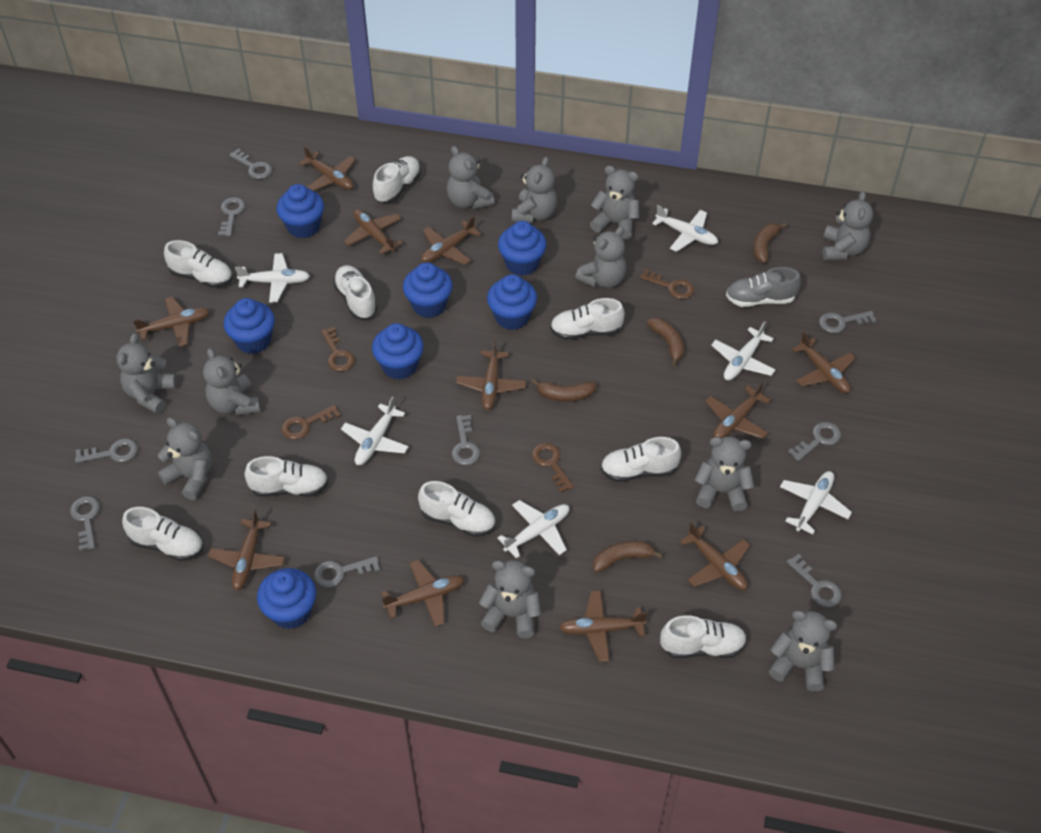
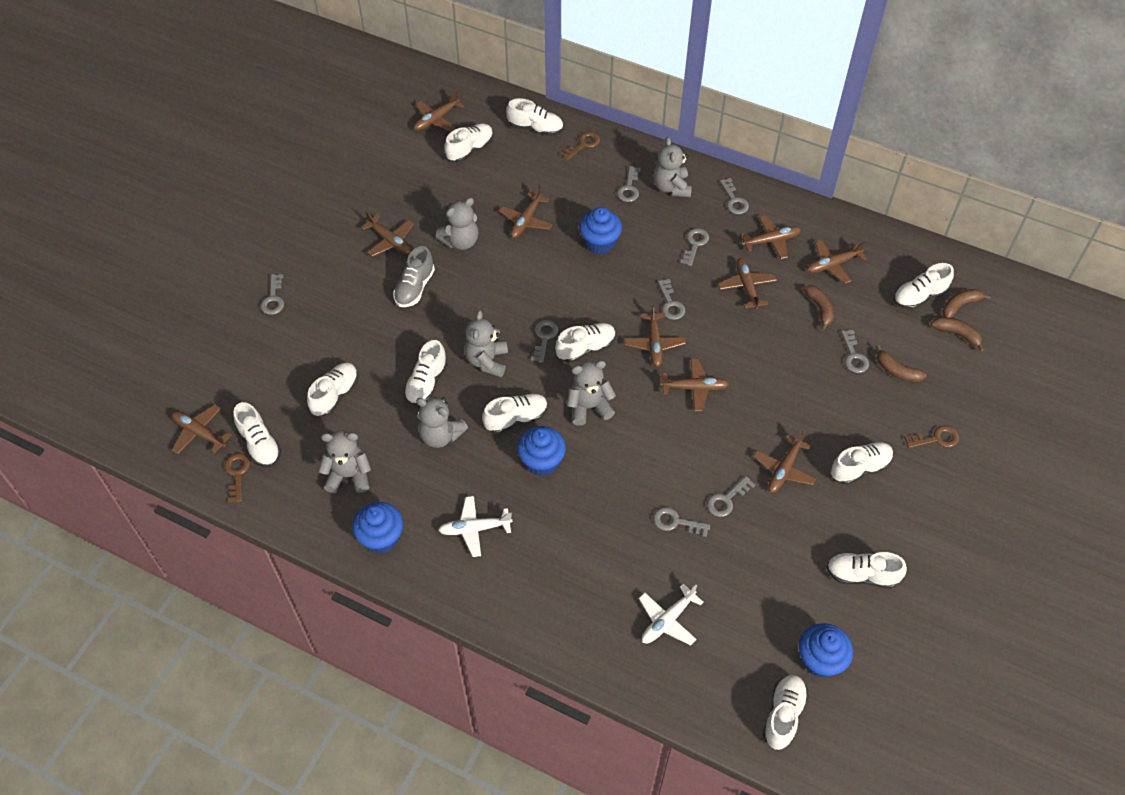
blue cupcake: [224,298,275,354] [257,568,316,629] [276,184,324,238] [372,323,424,380] [403,263,453,318] [487,274,537,330] [498,221,547,276] = 7 -> [352,502,403,554] [517,426,566,476] [579,207,622,255] [799,623,853,678] = 4
brown key: [282,405,341,440] [321,327,355,371] [532,443,574,493] [640,269,694,299] = 4 -> [224,453,250,502] [560,132,600,160] [904,425,959,448] = 3
brown plane: [133,296,210,347] [208,509,285,591] [299,146,355,191] [344,209,403,255] [381,560,465,627] [421,216,481,265] [456,340,526,410] [559,590,648,662] [680,522,750,590] [705,382,771,439] [792,332,856,393] = 11 -> [171,404,231,454] [361,211,414,256] [414,91,464,131] [499,186,553,238] [624,304,686,367] [660,359,729,411] [718,258,777,309] [740,215,801,259] [753,431,816,493] [807,240,867,284] = 10
grey teddy bear: [117,333,177,414] [158,417,212,500] [203,348,260,416] [447,146,494,209] [479,560,541,639] [512,157,557,223] [575,226,626,288] [590,166,639,240] [695,437,754,512] [769,610,837,692] [822,191,873,261] = 11 -> [318,430,371,493] [416,397,468,448] [436,198,478,250] [465,310,508,377] [567,361,616,426] [653,137,692,197] = 6
white plane: [235,253,310,302] [341,397,409,465] [498,500,569,559] [652,205,718,252] [711,321,776,380] [780,471,852,534] = 6 -> [438,496,512,557] [639,584,704,646] = 2
white shoe: [122,507,203,561] [164,240,233,288] [244,456,328,497] [333,265,377,319] [373,156,421,203] [418,481,496,537] [550,298,625,340] [600,437,681,482] [660,615,747,658] = 9 -> [233,402,281,468] [307,363,359,416] [404,340,448,406] [445,123,493,163] [482,394,548,434] [506,98,563,136] [555,323,616,363] [763,675,808,750] [827,552,907,589] [831,442,893,485] [893,263,954,310] = 11

